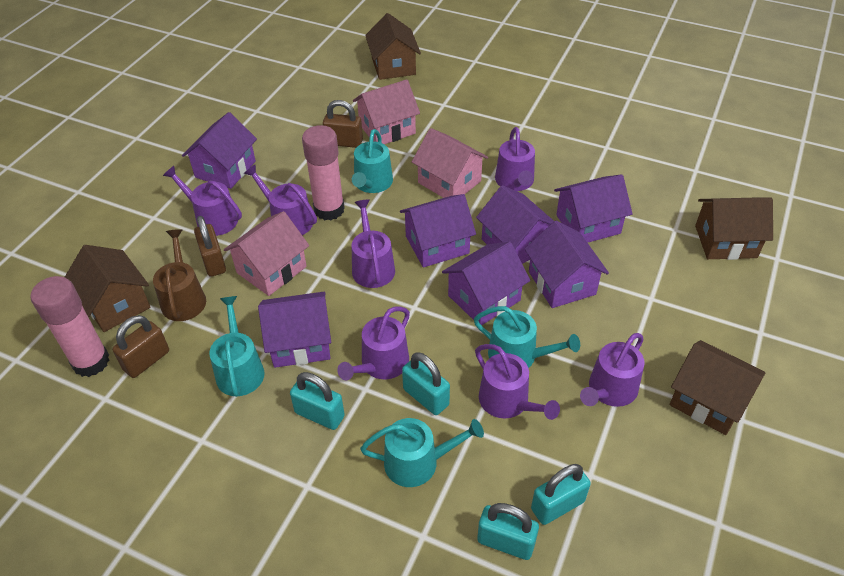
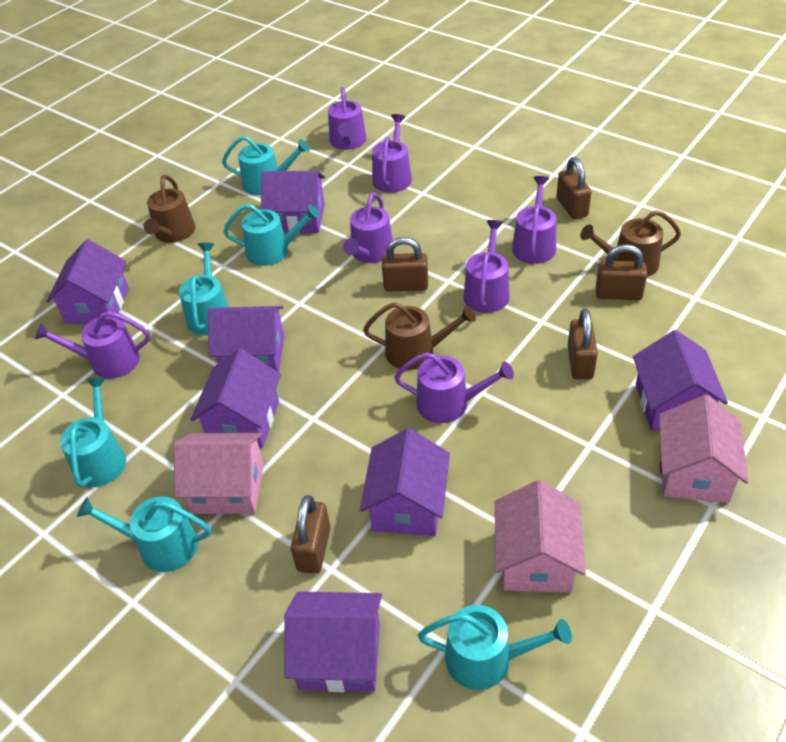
brown house: [65,245,151,332] [365,13,421,80] [670,340,765,435] [695,197,773,260] = 4 -> none = 0
brown padlock: [112,315,169,378] [194,216,226,277] [323,100,363,148] = 3 -> [291,495,330,574] [382,237,428,292] [557,157,591,219] [568,309,598,379] [595,244,647,300] = 5
brown watering can: [153,229,206,321] = 1 -> [144,175,195,243] [363,302,476,370] [580,210,681,277] = 3
pink glue stick: [31,276,109,377] [302,125,345,220] = 2 -> none = 0
turquoise padlock: [290,372,345,430] [402,352,450,415] [477,503,539,560] [531,464,591,525] = 4 -> none = 0
turquoise watering can: [209,296,264,397] [352,129,393,193] [360,418,484,487] [474,306,580,368] = 4 -> [60,378,126,487] [77,496,211,572] [179,243,229,335] [222,136,310,195] [223,204,320,266] [418,605,572,690] = 6

